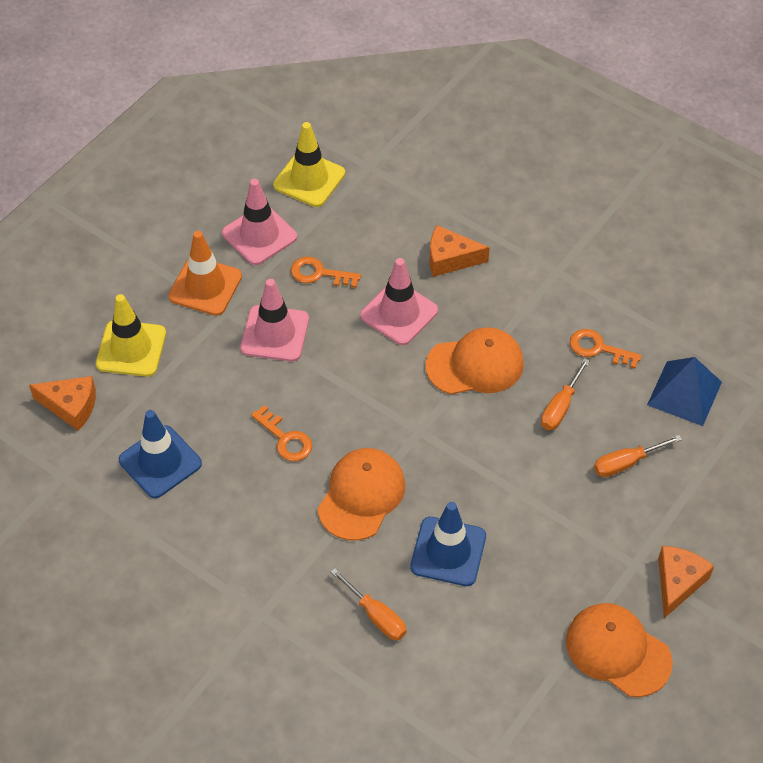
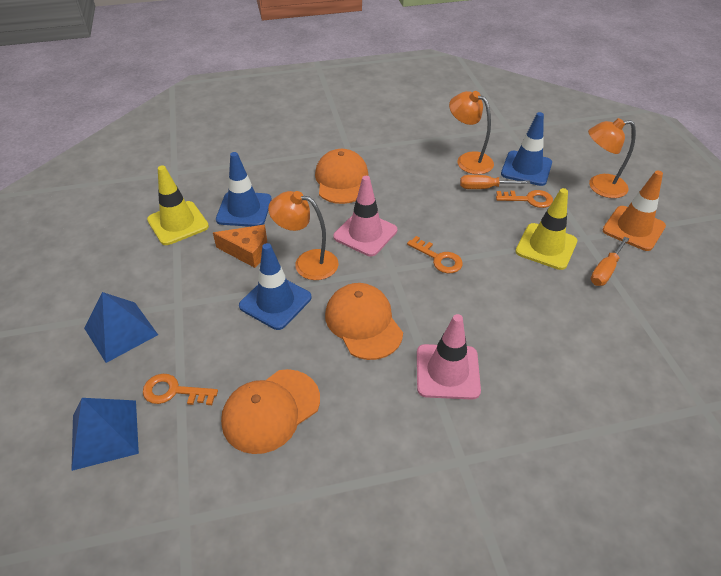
blue pyramid: [647,357,722,426] = 1 -> [71,398,139,471] [84,292,158,363] = 2
blue traffic cone: [119,410,202,498] [410,502,486,586] = 2 -> [216,152,272,227] [239,243,311,330] [501,112,552,186] = 3
orange cheese: [29,376,96,431] [429,225,490,277] [658,546,714,618] = 3 -> [213,225,267,268] = 1
orange lamp: none = 0 -> [268,191,339,280] [449,91,494,174] [588,118,636,198] = 3
orange screwdriver: [330,568,406,640] [541,358,590,430] [594,435,682,477] = 3 -> [460,175,530,189] [591,237,629,286] = 2
pink traffic cone: [222,179,297,265] [240,279,309,362] [360,258,438,345] = 3 -> [333,176,397,256] [417,314,481,399] = 2

